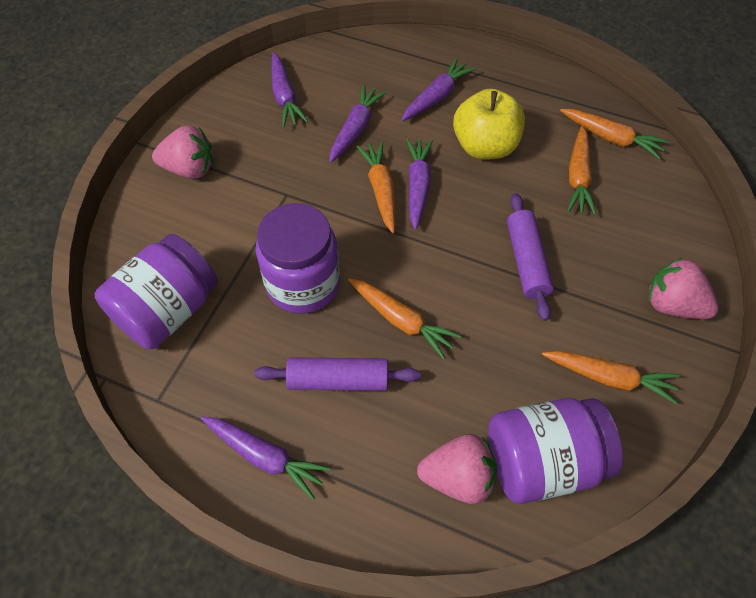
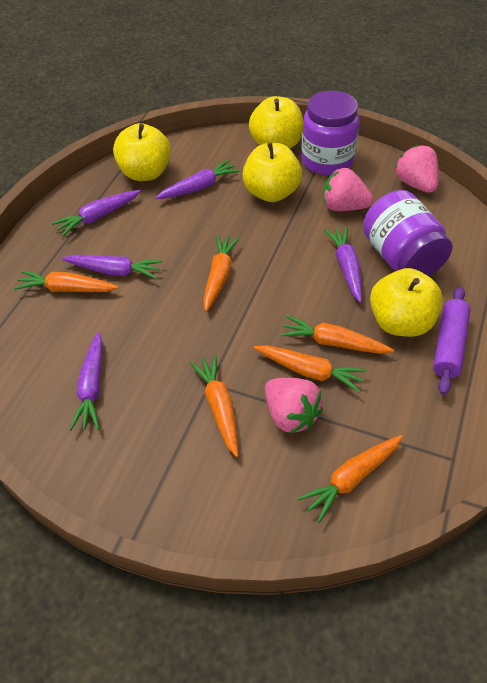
orange carrot: [349,278,461,359] [357,141,395,234] [542,351,680,404] [560,109,669,160] [567,126,596,215] = 5 -> [14,271,119,292] [189,354,238,457] [203,234,240,312] [254,345,367,393] [280,316,394,354] [297,435,403,523] = 6
purple jar: [95,234,218,349] [256,203,340,314] [488,398,623,504] = 3 -> [301,91,360,176] [363,190,453,276] = 2
purple rolling pin: [254,357,421,391] [507,193,554,321] = 2 -> [433,286,470,395] = 1
yellow apple: [453,89,525,159] = 1 -> [113,123,171,181] [242,143,302,202] [249,96,303,149] [370,268,443,337] = 4

